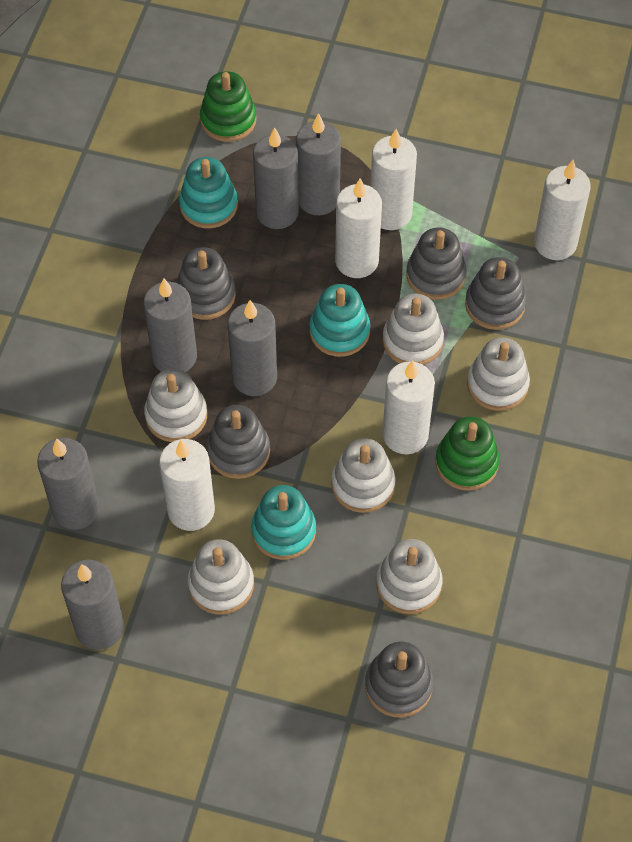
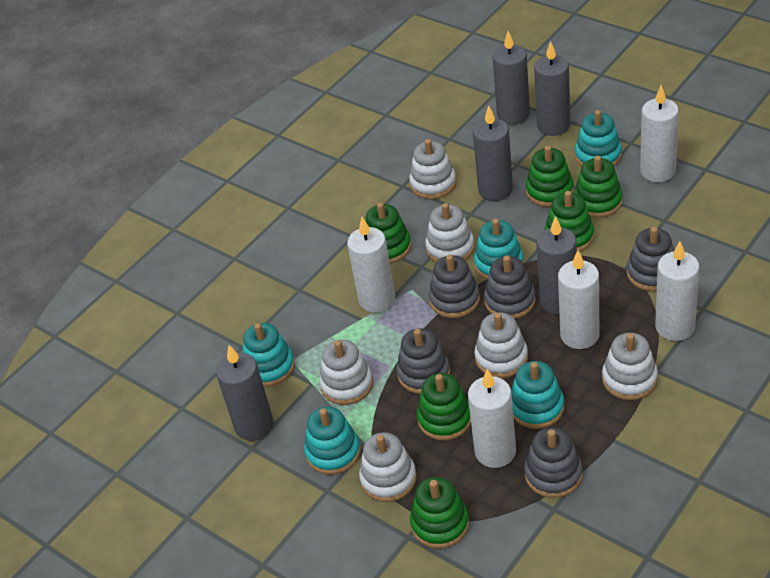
green stacking toy: [200,71,257,142] [435,416,500,491] = 2 -> [366,203,411,264] [410,477,469,549] [417,373,471,440] [526,146,574,207] [544,191,594,252] [574,156,623,218] = 6
grey candle: [37,438,100,530] [61,560,124,650] [143,278,197,372] [228,300,277,396] [253,127,299,229] [296,113,341,215] = 6 -> [216,345,273,441] [473,106,513,201] [493,31,530,124] [534,41,570,136] [536,216,577,315] = 5
turquoise stacking toy: [179,157,238,229] [251,485,316,560] [310,284,370,357] = 3 -> [243,323,295,387] [304,407,361,475] [474,219,524,280] [511,361,564,429] [575,110,622,166] = 5

